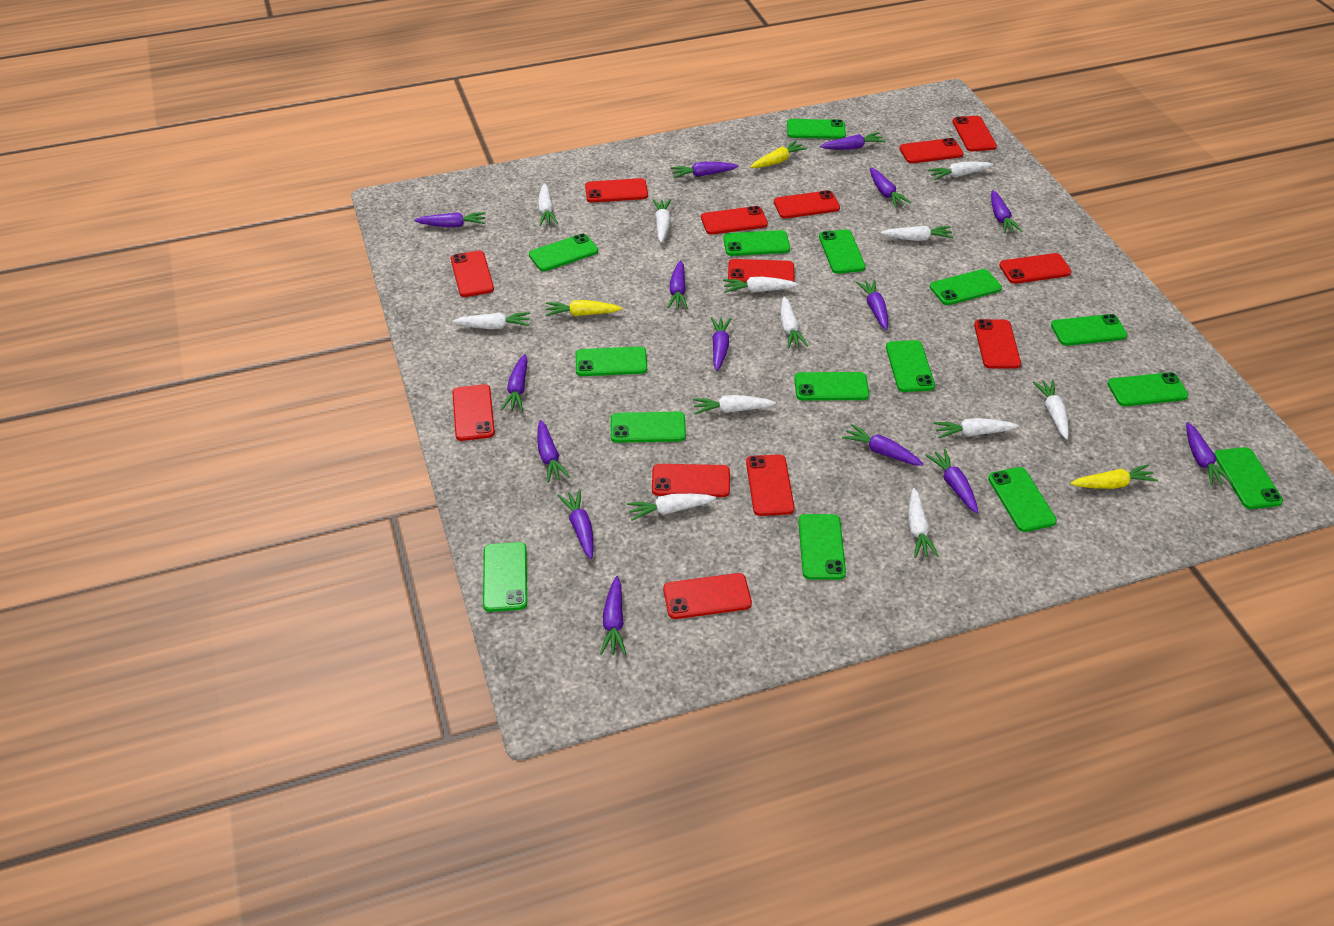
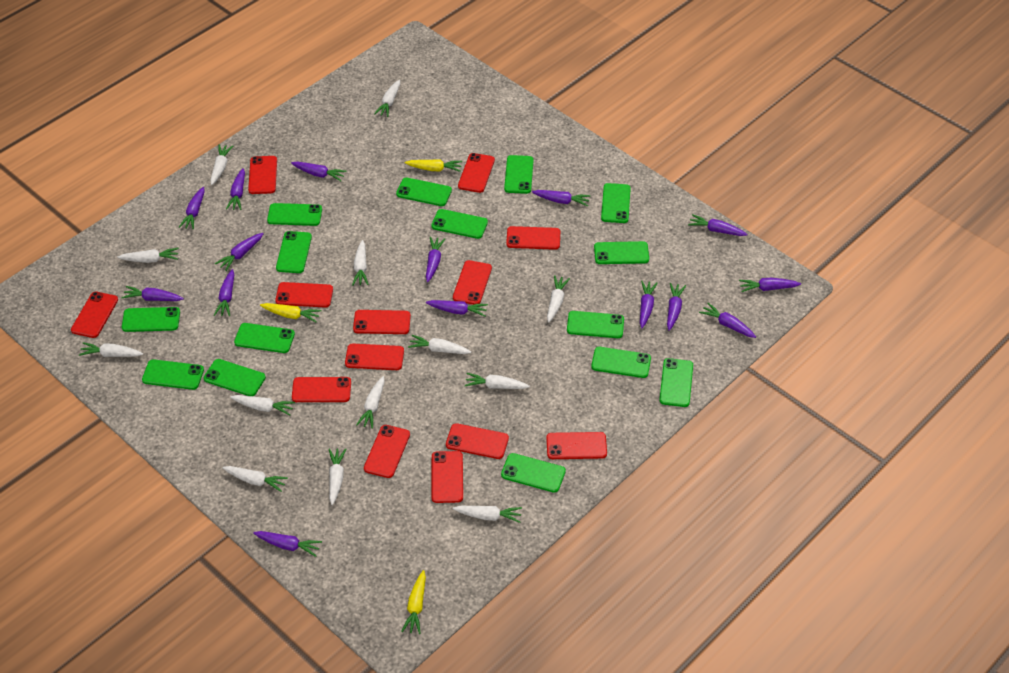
white carrot: [452,312,530,329] [538,183,559,226] [627,494,716,521] [653,199,671,243] [693,395,776,414] [723,277,799,293] [781,297,808,348] [880,226,954,241] [908,488,939,558] [928,162,993,180] [934,418,1019,438] [1033,380,1069,440] = 12 -> [79,342,143,357] [117,248,179,263] [210,144,233,185] [222,466,288,492] [230,395,295,416] [329,448,346,505] [352,240,369,286] [356,376,385,429] [374,80,400,117] [408,335,471,354] [453,506,522,523] [465,373,530,389] [547,275,570,323] = 13

